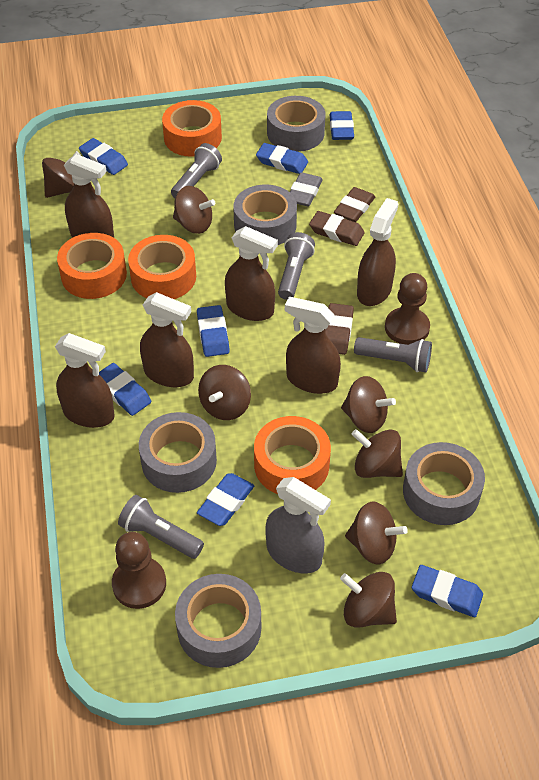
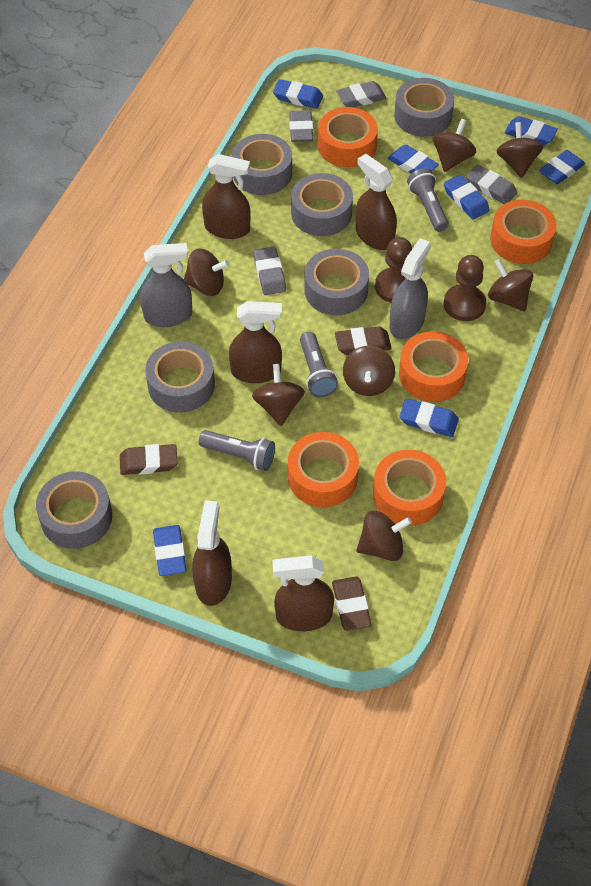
brown spray bottle: [55,333,115,428] [64,154,114,238] [140,292,194,387] [225,226,278,321] [285,297,341,394] [357,198,398,306] = 6 -> [192,500,232,606] [202,154,251,239] [229,301,282,383] [273,555,334,631] [356,154,397,250] = 5
grey eraser: [290,172,323,206] = 1 -> [253,247,286,295] [289,110,313,142] [336,81,386,107] [466,165,517,204] = 4
grey flashlight: [118,495,204,559] [171,143,222,198] [278,232,315,300] [354,337,432,372] = 4 -> [199,430,275,471] [300,332,338,398] [407,168,449,232] = 3
grey spray bottle: [265,477,331,573] = 1 -> [140,243,192,327] [389,238,431,339] = 2
grey tape: [139,412,217,493] [175,574,261,668] [233,185,297,245] [267,96,325,152] [403,442,485,525] = 5 -> [36,471,112,549] [145,342,215,412] [232,134,292,195] [291,173,353,236] [304,249,369,315] [394,78,454,137] = 6
orange tape: [57,233,127,299] [128,235,196,299] [162,100,222,157] [254,416,331,494] = 4 -> [288,432,359,507] [318,107,378,167] [373,450,446,526] [399,331,468,402] [490,200,557,264] = 5

